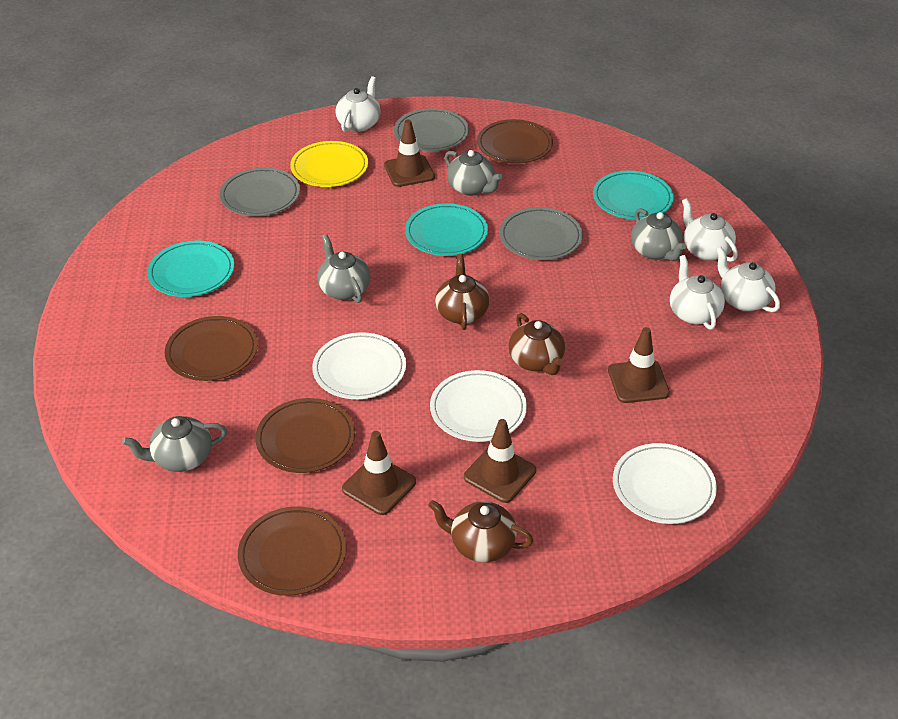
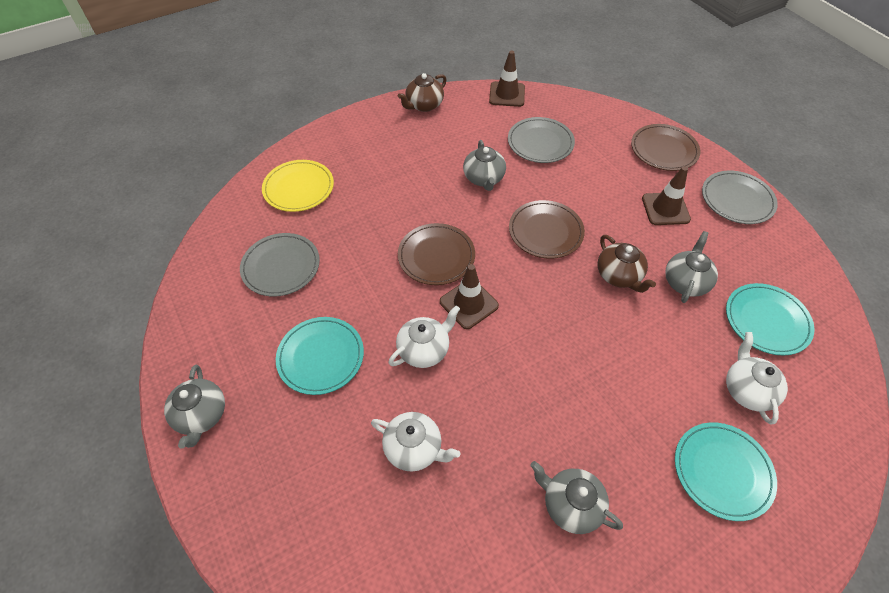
brown plate: [165,316,258,381] [238,506,347,596] [255,398,355,473] [477,119,553,163] = 4 -> [398,223,475,285] [509,200,585,259] [631,124,700,171] = 3
brown teapot: [428,500,533,562] [435,254,489,330] [509,313,565,375] = 3 -> [398,73,446,112] [598,235,656,293] = 2
brown traffic cone: [342,431,416,515] [384,120,435,187] [464,419,536,503] [608,327,670,403] = 4 -> [440,264,499,329] [489,51,525,107] [642,166,691,225] = 3
white plate: [312,332,406,399] [430,370,527,442] [613,443,717,524] = 3 -> none = 0
white teapot: [335,76,381,132] [670,255,725,330] [682,198,738,262] [716,247,780,312] = 4 -> [371,412,460,472] [389,306,460,368] [726,332,788,425] = 3

